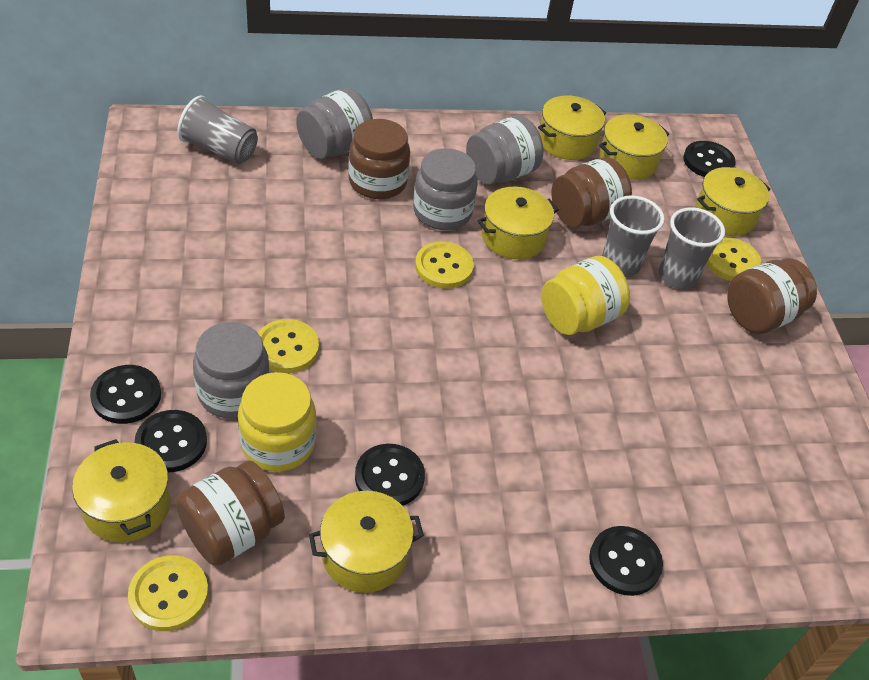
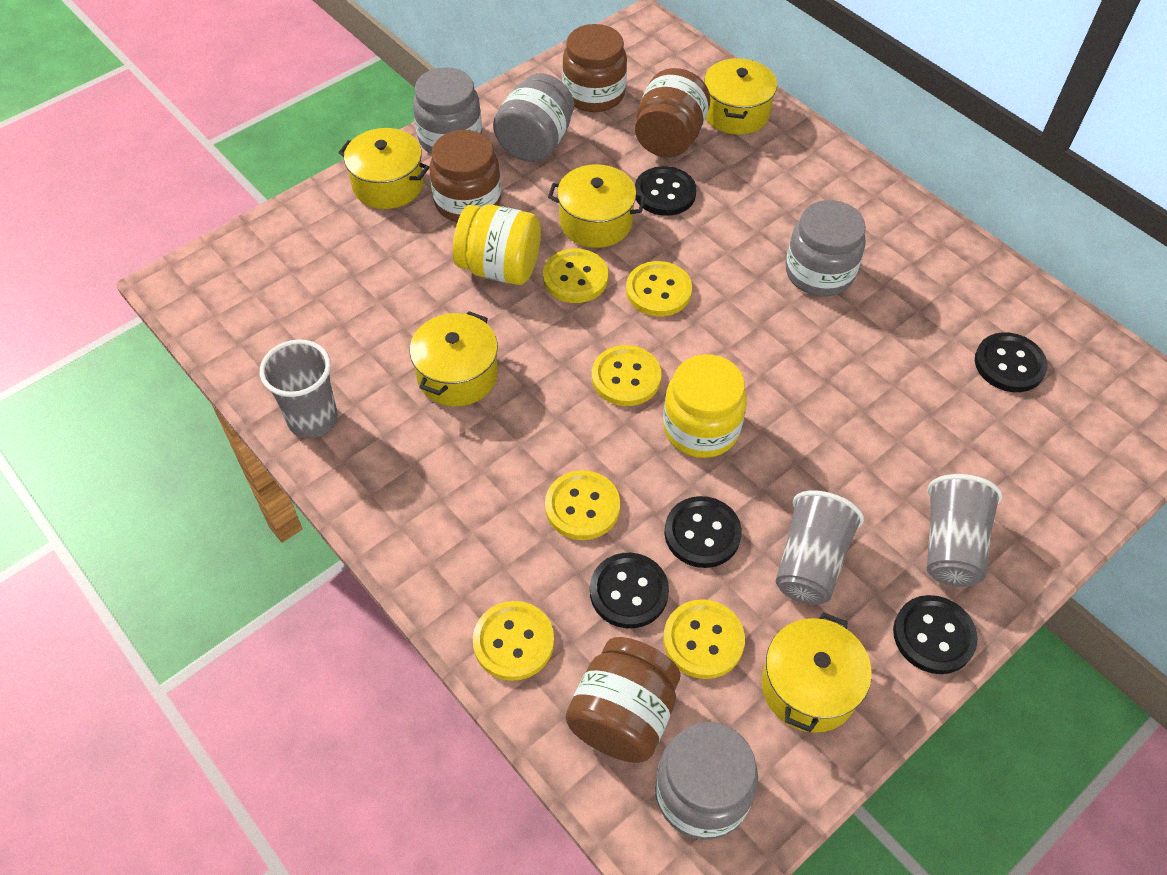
yellow button: [128,555,209,631] [258,319,319,373] [415,242,474,289] [706,237,762,281] = 4 -> [473,601,554,681] [543,248,608,303] [545,470,620,540] [592,345,661,406] [626,261,692,316] [663,599,745,679] = 6
yellow pot: [72,439,171,543] [309,491,424,593] [477,187,559,259] [538,96,606,160] [599,114,669,180] [695,167,770,236] = 6 -> [338,128,429,209] [410,311,498,407] [548,164,645,248] [704,58,777,135] [762,612,872,733] = 5

